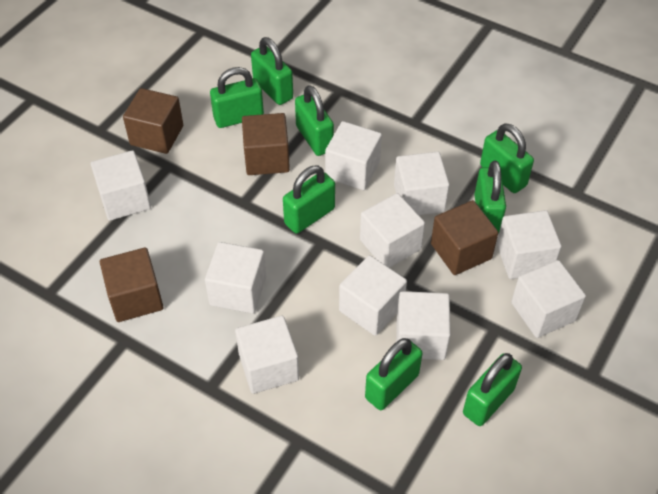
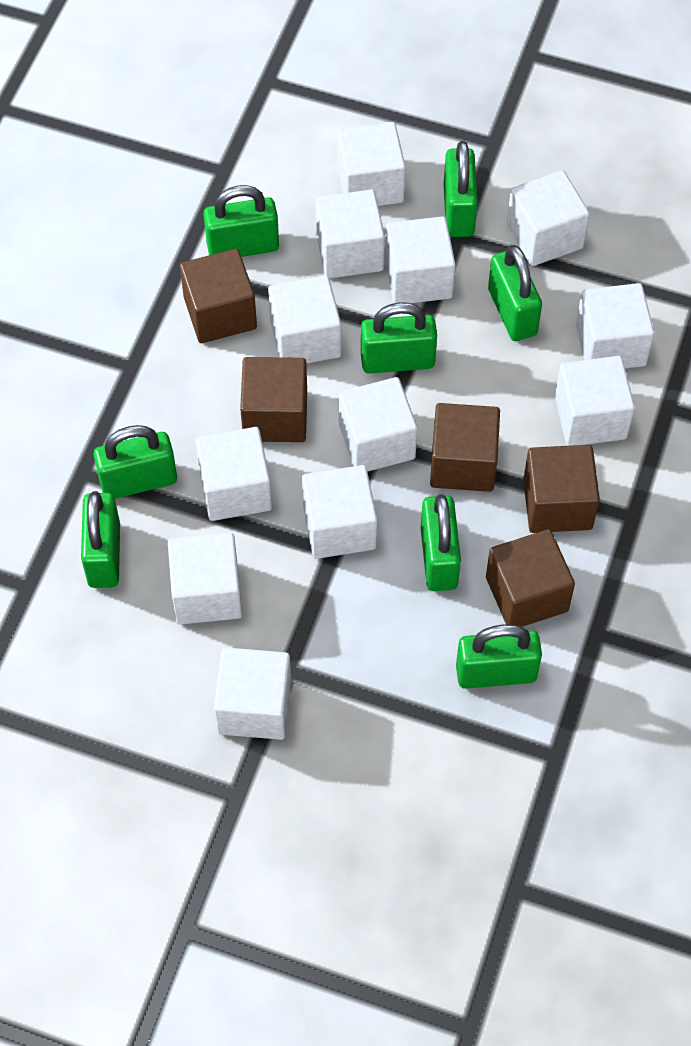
brown cube: [100,247,164,322] [123,88,183,154] [242,113,290,175] [431,200,498,275] = 4 -> [180,249,257,343] [240,357,307,442] [430,403,500,492] [486,529,575,627] [523,445,600,533] = 5
white cube: [91,150,151,221] [205,242,266,314] [235,316,299,394] [325,121,382,190] [339,255,407,336] [360,193,425,268] [394,151,449,215] [396,291,451,360] [497,210,562,279] [511,260,586,338] = 10 -> [168,533,242,625] [196,427,272,521] [214,647,291,740] [268,275,341,364] [302,465,377,559] [315,189,385,279] [337,122,406,206] [339,377,417,472] [385,216,455,303] [507,170,590,266] [555,356,635,446] [576,283,654,368] = 12

